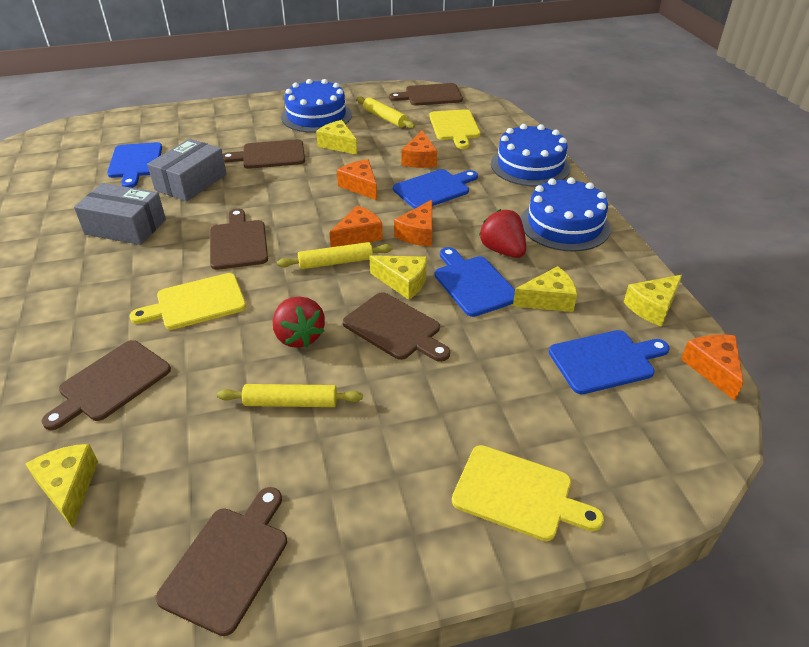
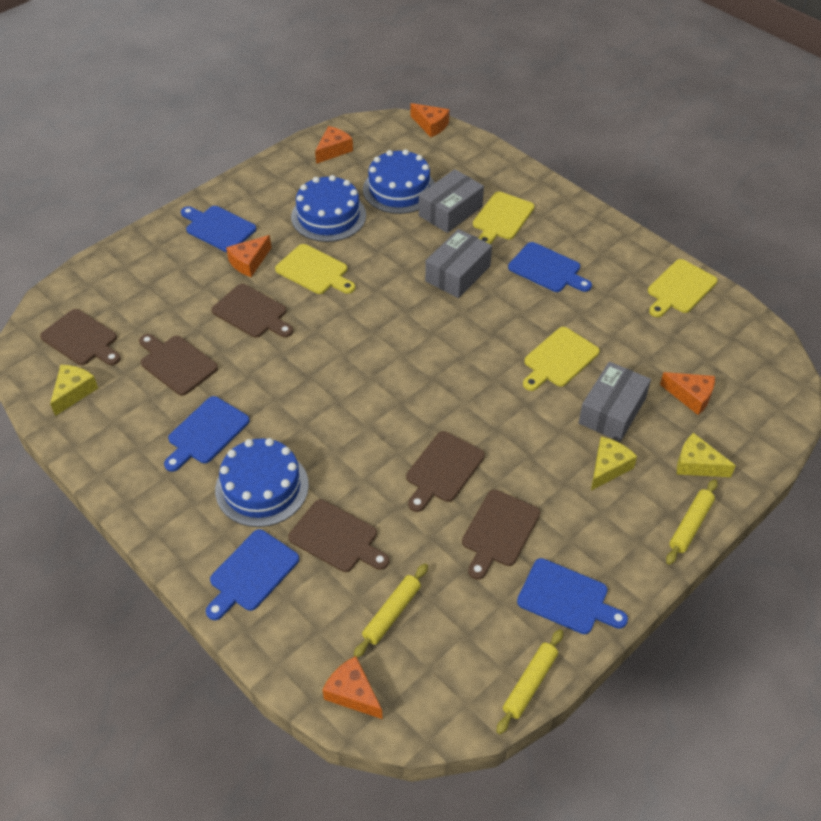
blue cutting board: [107,142,162,188] [393,169,478,209] [435,247,515,317] [549,330,670,394] = 4 -> [164,396,250,472] [181,206,256,252] [206,529,299,620] [508,242,592,292] [517,558,628,634] = 5
grey box: [74,183,166,245] [147,139,227,201] = 2 -> [419,169,484,233] [425,229,492,298] [579,362,651,442] = 3
red strawberry: [273,296,325,348] [479,209,526,258] = 2 -> none = 0
yellow cheese: [25,444,98,528] [316,120,357,155] [369,255,427,300] [513,266,577,312] [624,275,682,327] = 5 -> [50,365,98,416] [591,436,637,491] [677,433,736,477] = 3
yellow cutting board: [129,273,246,330] [429,109,480,149] [452,445,604,541] = 3 -> [275,244,355,294] [473,192,535,244] [523,327,600,391] [648,259,718,317] = 4

